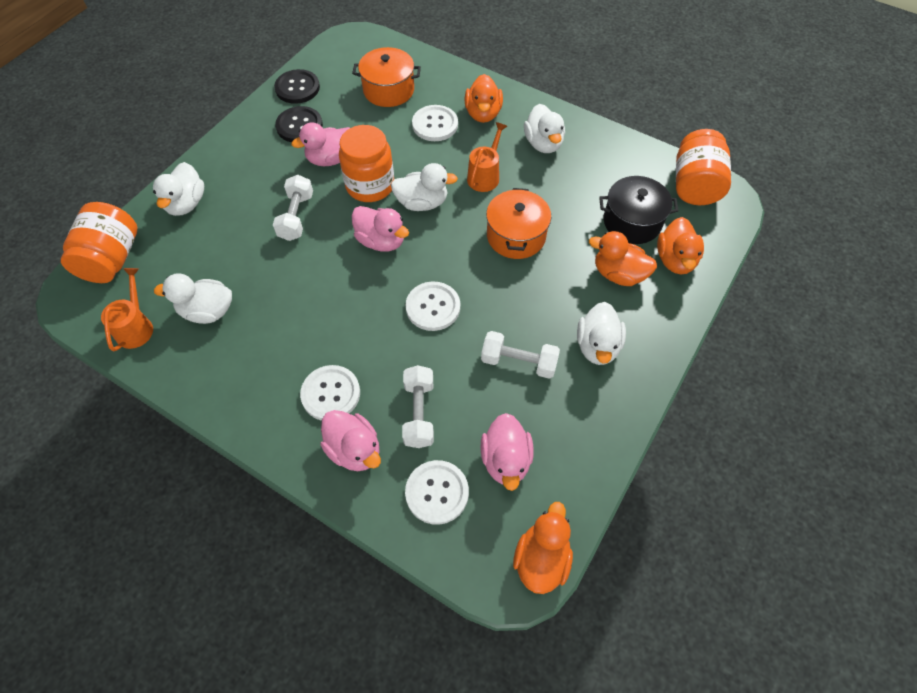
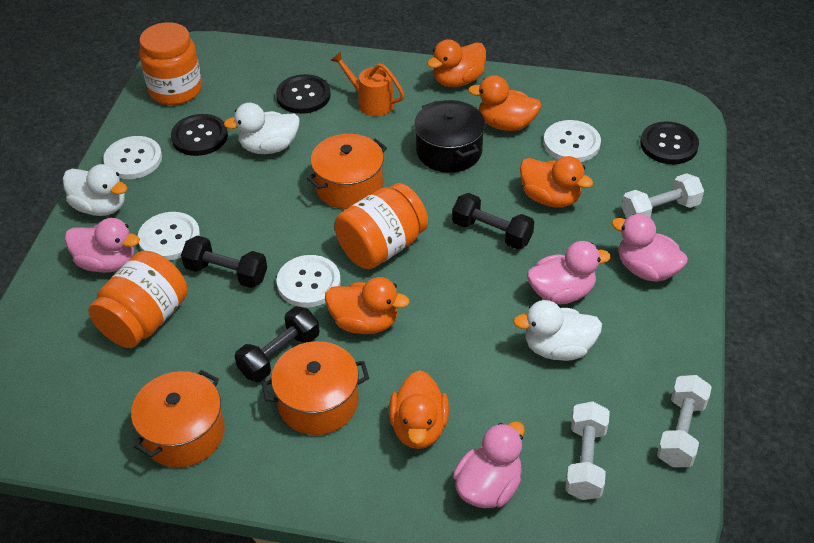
black button: [274,69,320,104] [275,106,323,142] = 2 -> [171,114,228,156] [276,74,330,114] [640,121,699,164] = 3
black dumbbell: none = 0 -> [181,235,267,288] [235,306,320,382] [452,193,534,250] = 3
orange duck: [464,74,503,123] [513,502,573,594] [589,231,657,286] [657,217,704,275] = 4 -> [325,277,410,334] [389,370,449,449] [427,39,486,87] [468,75,542,131] [520,156,593,208] = 5
orange pot: [352,47,421,107] [486,188,551,259] = 2 -> [131,370,225,468] [262,341,369,435] [307,134,387,209] = 3
orange watering can: [101,268,153,351] [467,122,507,192] = 2 -> [330,51,405,116] = 1
white duck: [153,162,204,216] [154,273,232,324] [391,163,458,211] [524,104,565,153] [577,302,626,365] = 5 -> [63,164,127,216] [224,103,300,154] [513,300,602,361] = 3

